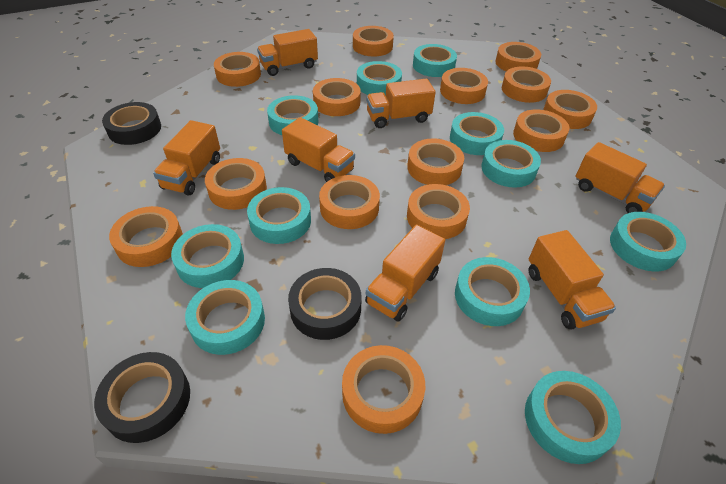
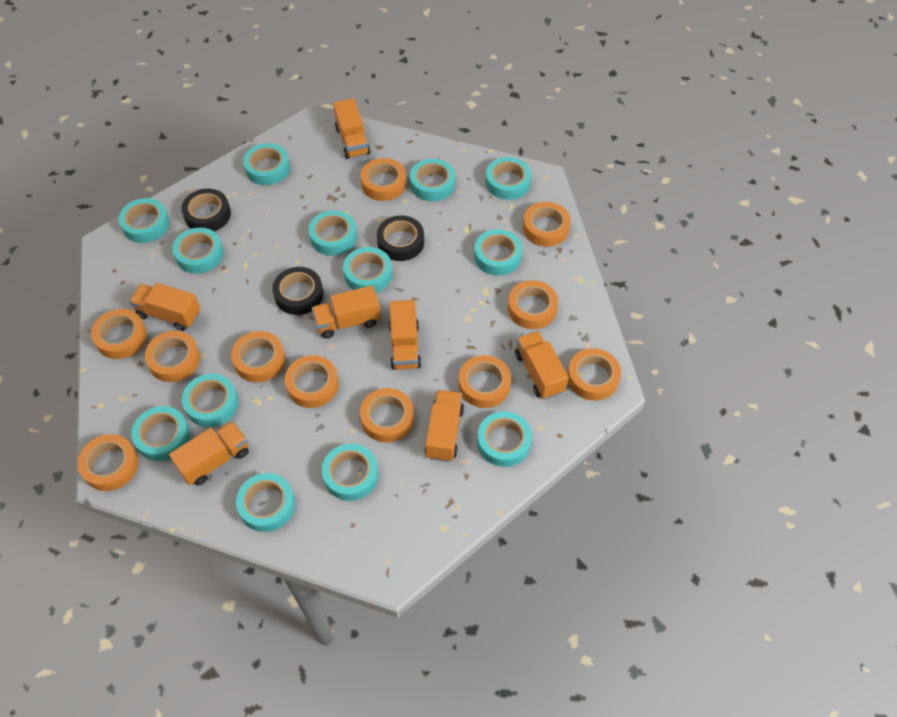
orange tape: [109,206,183,267] [205,158,267,210] [214,52,261,87] [313,78,361,116] [319,175,380,229] [342,345,425,434] [353,26,394,56] [407,138,464,185] [407,184,470,239] [440,68,488,104] [495,42,541,71] [502,66,551,103] [513,109,569,152] [543,90,597,129] = 14 -> [78,434,139,491] [91,309,147,359] [145,331,200,382] [231,331,285,383] [285,355,339,408] [360,388,414,442] [361,158,406,201] [459,355,511,408] [508,280,558,329] [523,202,571,247] [567,348,621,401] = 11
turquoise tape: [171,224,244,288] [185,280,265,355] [247,187,311,244] [267,95,318,135] [357,61,402,95] [413,44,457,77] [450,112,504,155] [455,257,530,326] [481,140,541,188] [525,371,621,464] [610,212,686,272] = 11 -> [119,198,170,243] [131,406,190,461] [172,227,223,274] [182,374,238,427] [236,473,295,532] [243,143,290,185] [309,210,357,256] [322,443,378,501] [343,247,392,293] [410,159,455,202] [474,229,522,276] [477,411,532,467] [486,157,531,200] = 13

